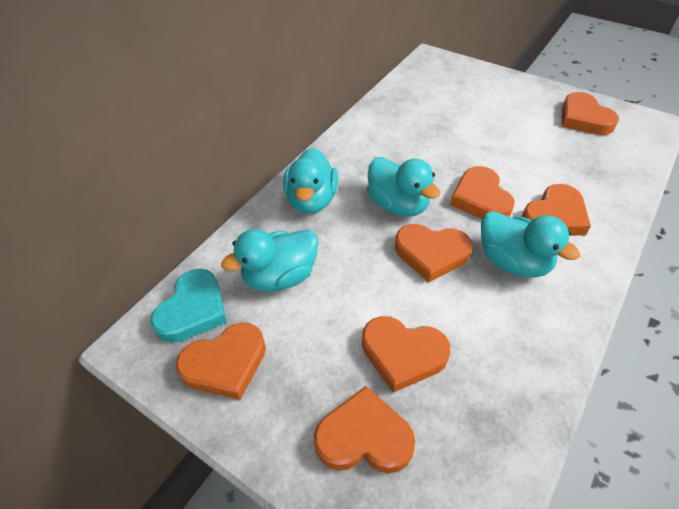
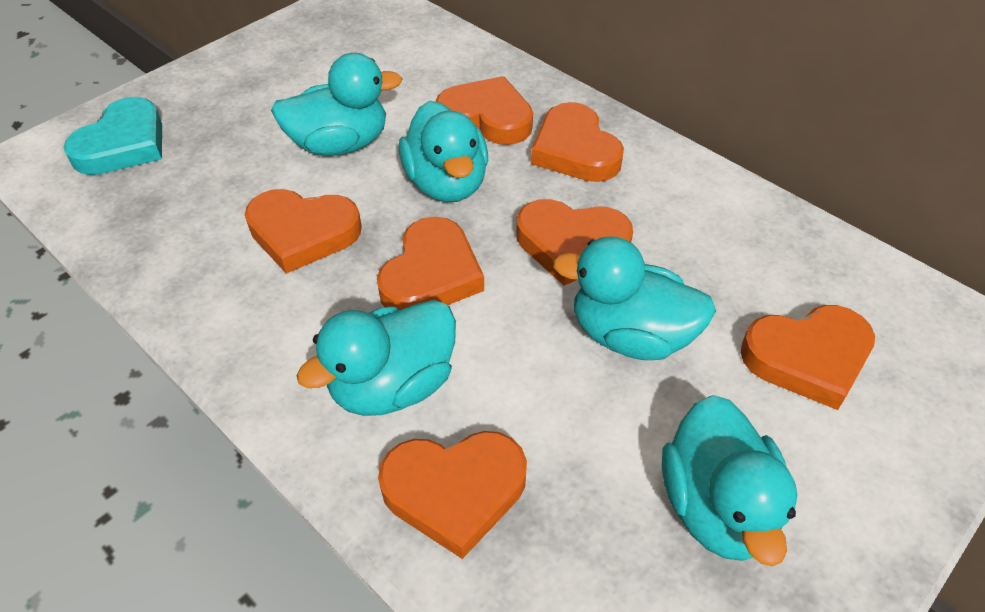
turquoise duck: [221,229,318,292] [283,148,338,214] [367,157,440,217] [481,211,580,277] = 4 -> [271,53,403,156] [297,300,456,416] [399,101,488,202] [553,236,716,360] [662,395,798,567] = 5

